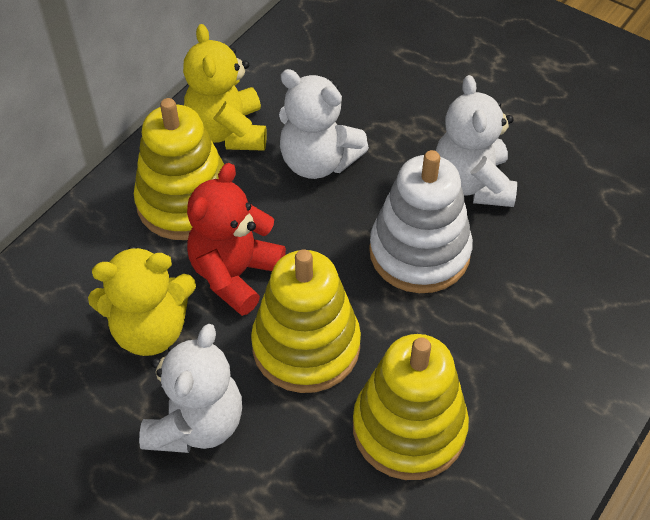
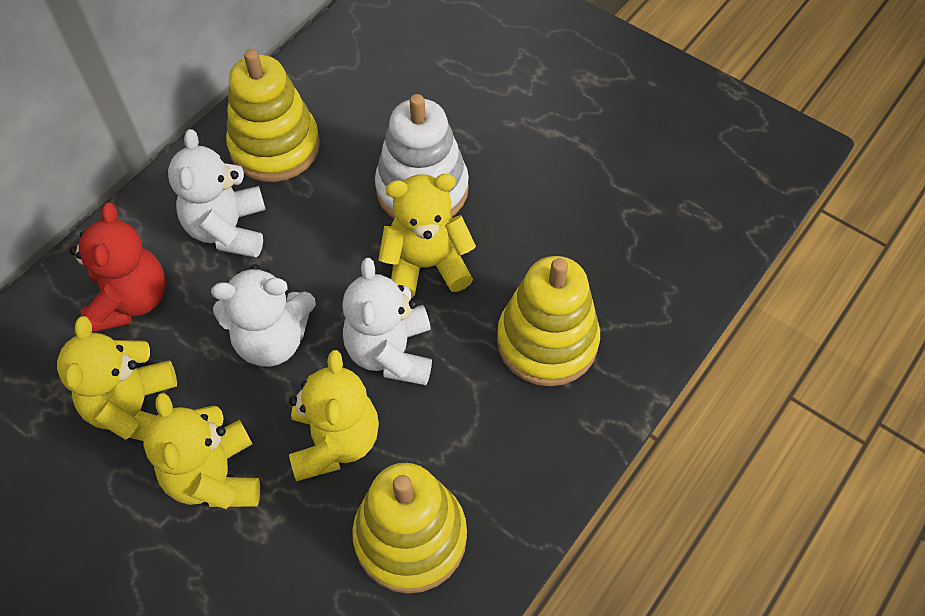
yellow teddy bear: [88,245,196,356] [183,24,267,151] = 2 -> [57,316,177,441] [143,393,260,509] [289,350,379,481] [378,174,476,298] = 4

